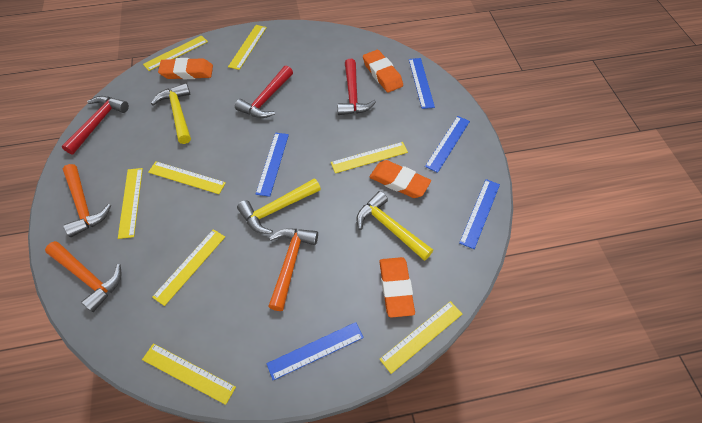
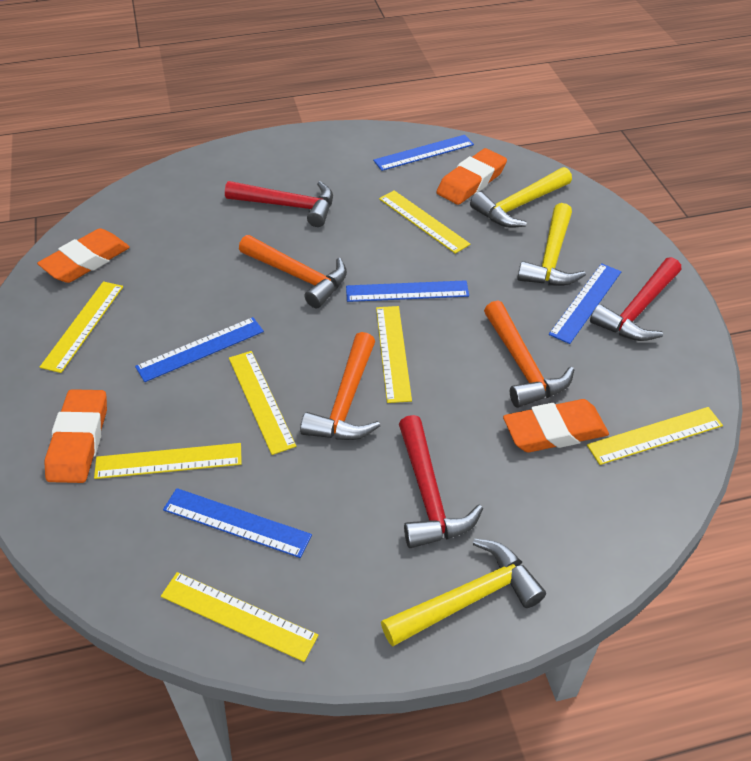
yellow ruler: [118,168,143,239] [142,343,236,405] [143,35,208,71] [148,161,226,194] [152,229,225,306] [228,25,267,70] [331,142,408,173] [379,301,462,374] = 8 -> [40,281,123,373] [94,443,242,479] [161,572,318,662] [229,351,296,455] [376,306,412,403] [379,190,470,254] [587,407,723,465] = 7

